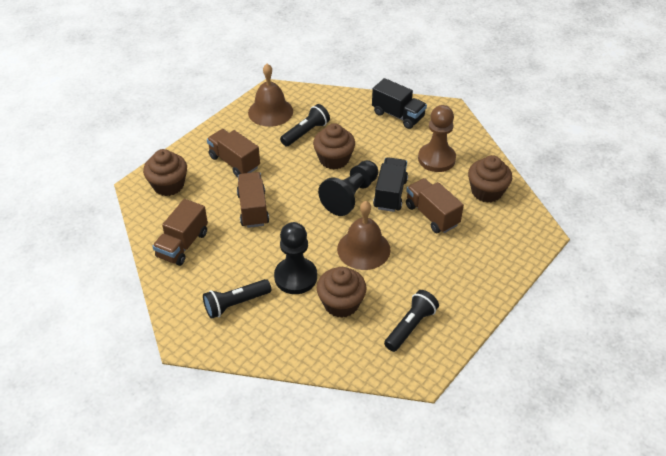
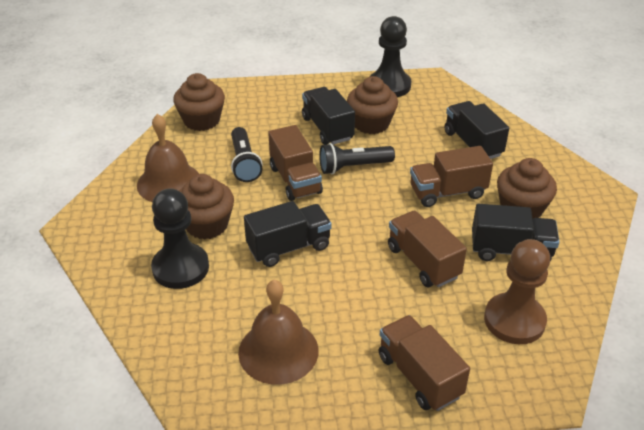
black flashlight: [203,279,271,319] [280,104,330,146] [384,290,439,352] = 3 -> [231,127,263,182] [319,143,395,174] = 2
black truck: [372,78,427,129] [373,157,408,212] = 2 -> [244,201,332,267] [302,87,355,145] [445,101,509,159] [472,204,560,262] = 4

